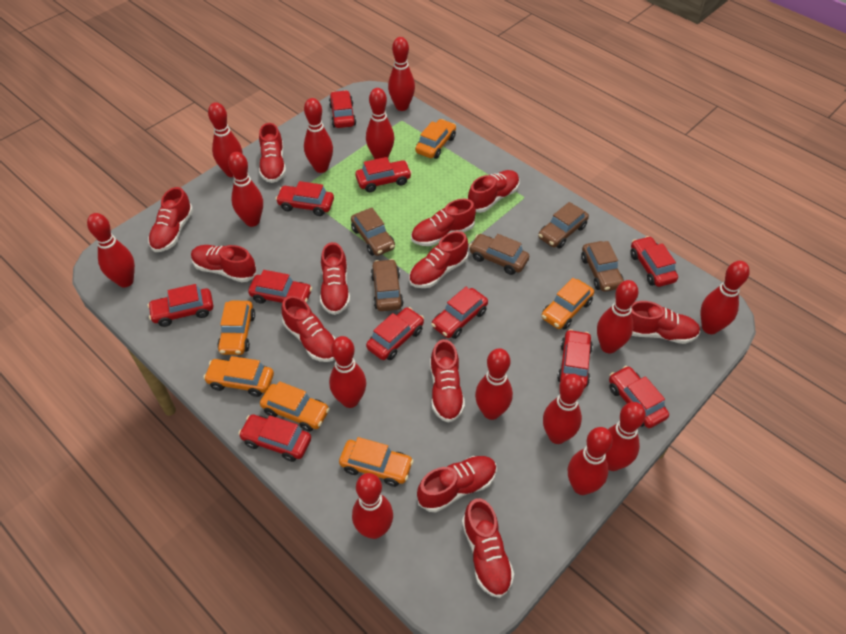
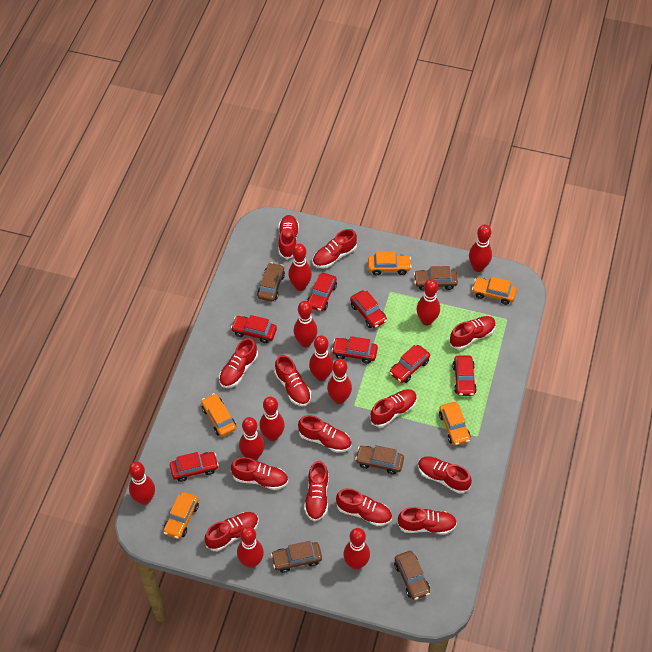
orange car: [203,356,274,397] [217,301,255,355] [260,381,330,432] [339,437,414,487] [415,119,456,159] [541,278,594,330] = 6 -> [163,492,199,539] [201,393,236,437] [368,251,412,275] [439,402,470,445] [472,277,517,305] = 5
red bowling pin: [87,213,135,287] [208,102,243,177] [228,152,263,227] [304,98,333,173] [329,336,366,408] [352,473,393,539] [366,88,394,159] [388,37,415,111] [475,348,513,420] [543,374,584,444] [568,427,613,495] [597,280,639,353] [606,402,646,471] [700,261,750,334] = 14 -> [129,462,155,505] [237,526,264,568] [239,417,264,461] [259,397,285,441] [288,244,312,291] [294,301,318,347] [309,335,333,381] [327,359,352,404] [343,528,370,570] [417,279,440,325] [469,224,492,272] = 11
red car: [148,284,213,327] [238,415,311,462] [248,270,312,304] [275,181,334,216] [329,90,356,128] [355,157,412,192] [366,307,424,360] [431,287,488,339] [557,329,593,389] [609,366,669,428] [630,236,678,287] = 11 -> [170,452,219,482] [231,315,277,343] [307,273,337,312] [331,336,378,364] [350,290,387,329] [389,345,430,383] [452,355,477,396] = 7
red shoe: [148,187,193,252] [191,245,257,282] [259,123,286,183] [282,296,336,362] [320,242,350,315] [409,231,468,288] [411,199,476,246] [417,456,497,512] [430,339,465,423] [462,498,514,598] [468,170,519,213] [631,301,700,344] = 12 -> [204,512,259,551] [219,338,258,388] [231,457,288,490] [274,355,311,406] [279,215,299,259] [298,415,352,453] [304,461,329,521] [312,229,357,268] [336,488,392,526] [370,389,417,427] [397,507,457,534] [418,457,472,494] [449,316,496,350] = 13

